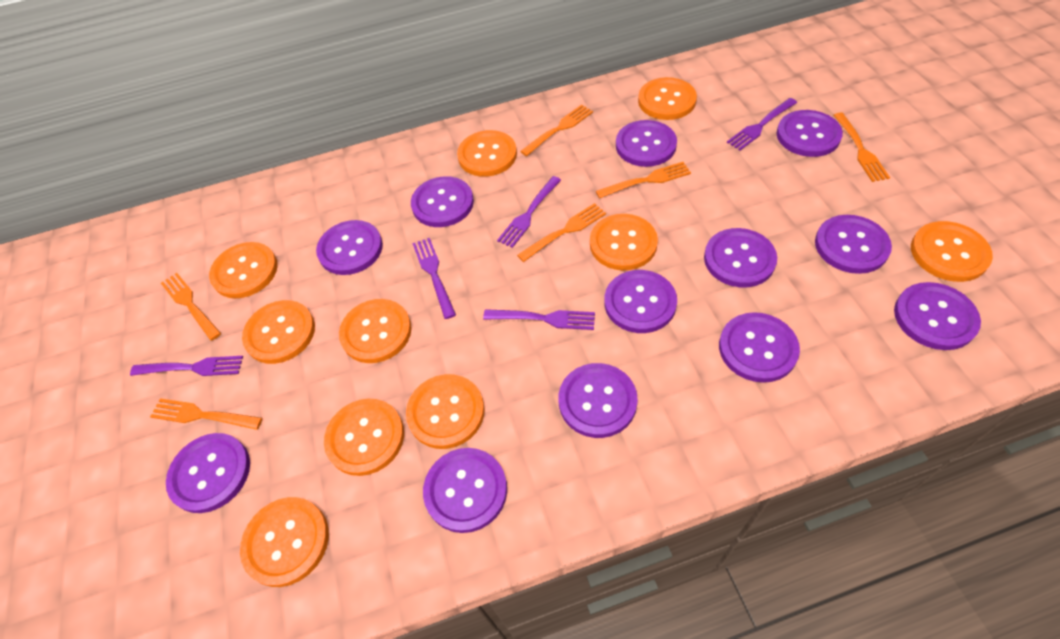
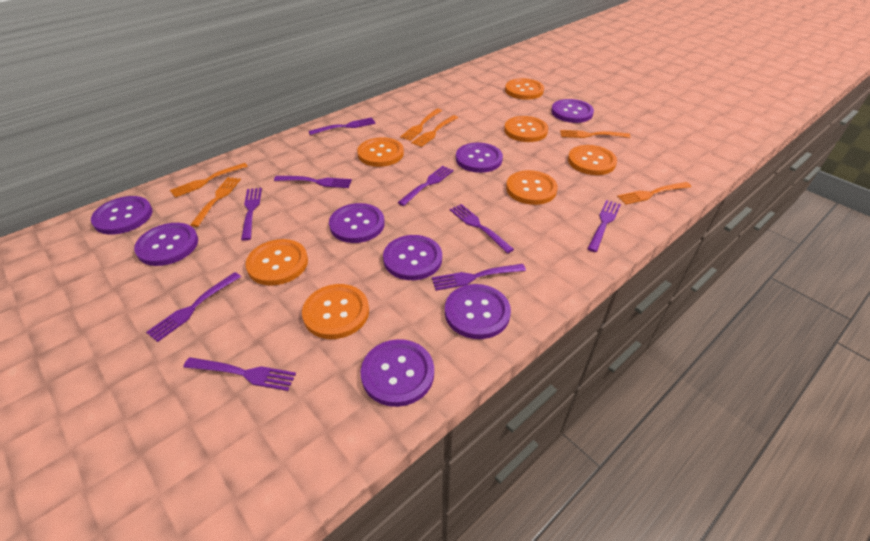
orange button: [209,242,278,298] [240,497,329,587] [242,300,315,364] [324,399,404,476] [339,299,411,363] [406,374,485,449] [457,130,517,177] [590,214,658,270] [638,77,697,120] [911,221,993,282] = 10 -> [245,239,308,286] [302,284,369,339] [357,137,404,167] [504,116,548,142] [505,78,544,100] [506,170,558,205] [568,145,617,175] = 7
purple button: [166,433,250,513] [316,220,383,275] [411,176,474,227] [423,448,507,533] [558,363,638,438] [604,270,677,333] [616,120,677,167] [704,228,777,287] [719,312,800,383] [776,110,843,157] [815,215,892,274] [894,282,981,350] = 12 -> [91,196,153,235] [134,223,198,266] [329,203,385,243] [361,339,434,407] [383,235,442,280] [445,284,511,339] [456,143,503,173] [551,99,594,123] = 8
purple fork: [130,356,243,376] [412,238,456,319] [483,309,595,330] [497,176,561,248] [727,98,797,150] = 5 -> [146,272,241,342] [183,357,296,391] [241,188,262,241] [274,176,352,188] [309,117,376,135] [398,166,454,206] [432,264,526,291] [450,204,514,254] [587,200,621,252] = 9

